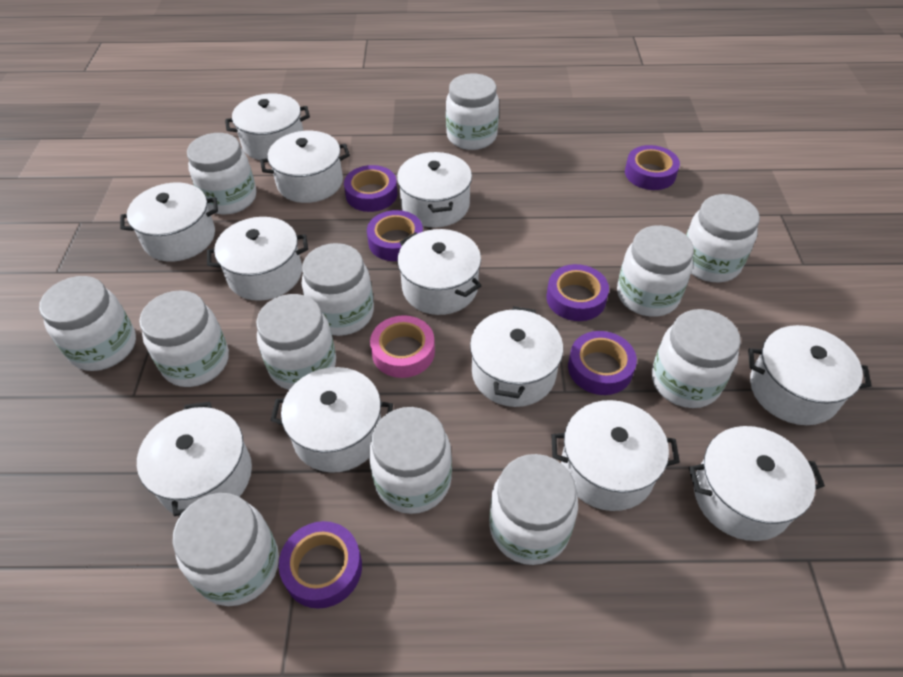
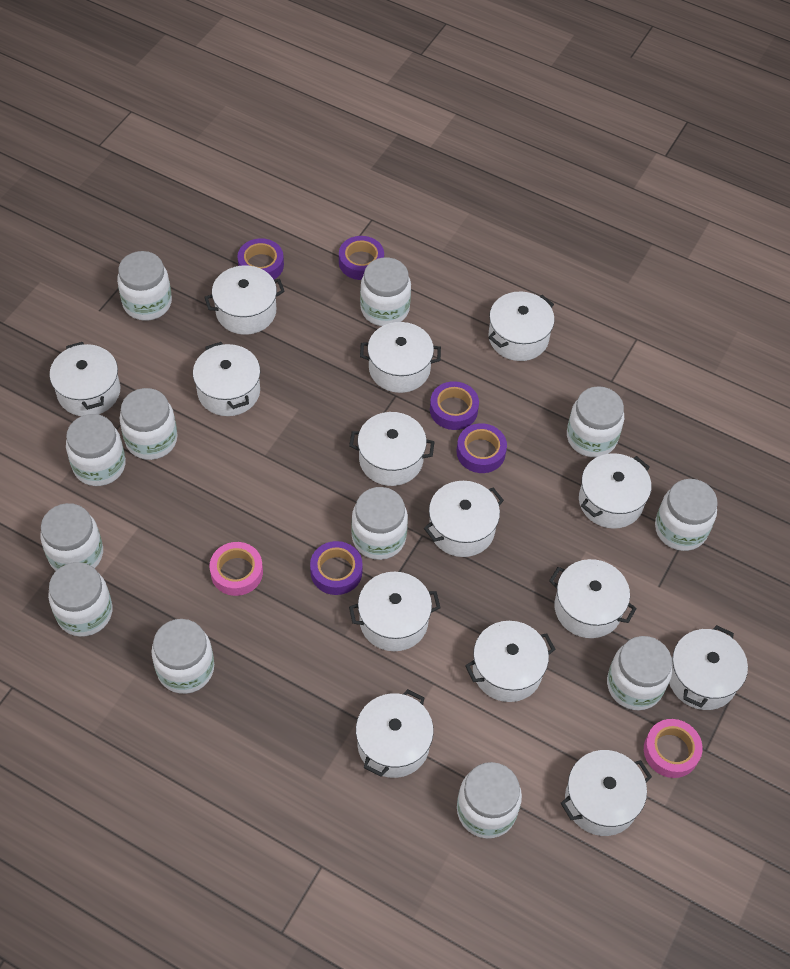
pink tape: [370,315,435,378] = 1 -> [210,542,263,596] [644,719,703,778] = 2
purple tape: [279,521,362,609] [344,165,397,212] [367,210,423,261] [547,264,609,321] [568,331,637,395] [625,145,680,190] = 6 -> [238,238,284,280] [310,541,363,595] [339,236,384,280] [430,381,479,430] [457,423,507,473] = 5
white pot: [120,183,218,262] [137,402,252,516] [207,217,308,301] [225,93,310,160] [260,131,350,203] [270,367,393,473] [397,152,472,228] [397,229,482,315] [470,306,563,407] [551,400,680,511] [689,426,825,541] [748,325,871,425] = 12 -> [50,342,120,416] [193,342,260,416] [204,265,285,335] [349,412,434,486] [349,572,441,651] [356,689,434,778] [360,322,441,393] [424,481,504,557] [465,621,556,702] [488,292,555,361] [549,559,637,638] [561,750,652,836] [579,453,651,529] [669,625,748,710] = 14

